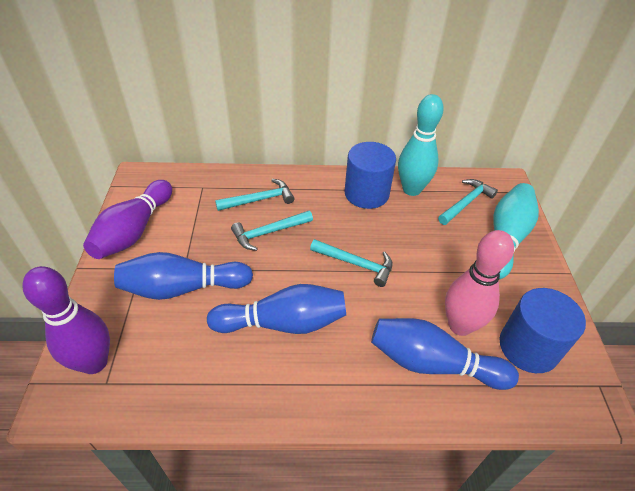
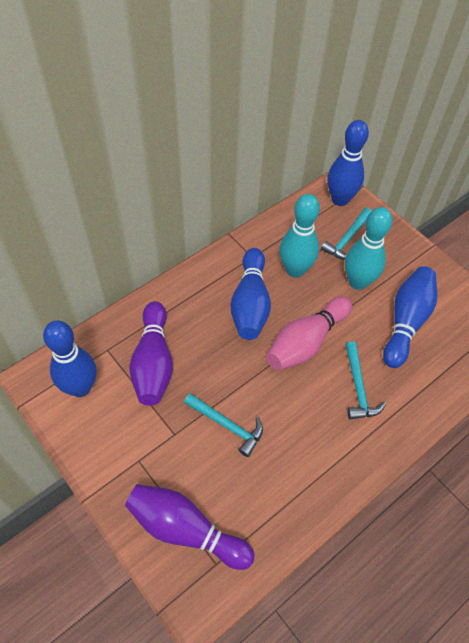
blue bowling pin: [114,252,253,300] [207,284,346,334] [371,318,519,390] = 3 -> [43,321,97,397] [230,248,271,340] [327,120,369,206] [383,266,437,368] = 4
blue cylinder: [345,142,396,209] [499,288,586,373] = 2 -> none = 0
turquoise hammer: [215,179,294,211] [231,210,313,251] [310,239,393,287] [438,179,498,225] = 4 -> [184,393,263,457] [321,208,372,260] [345,342,386,420] = 3

